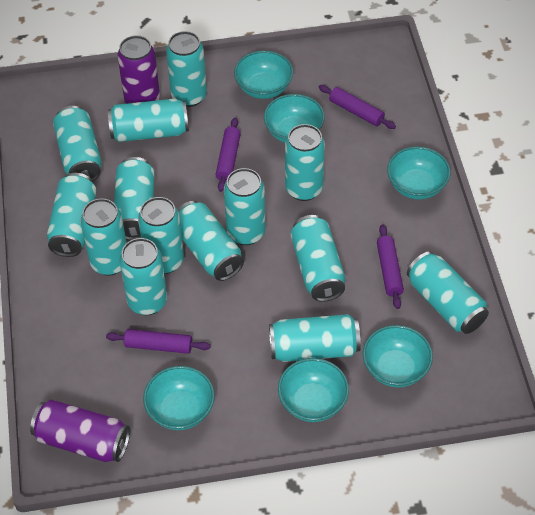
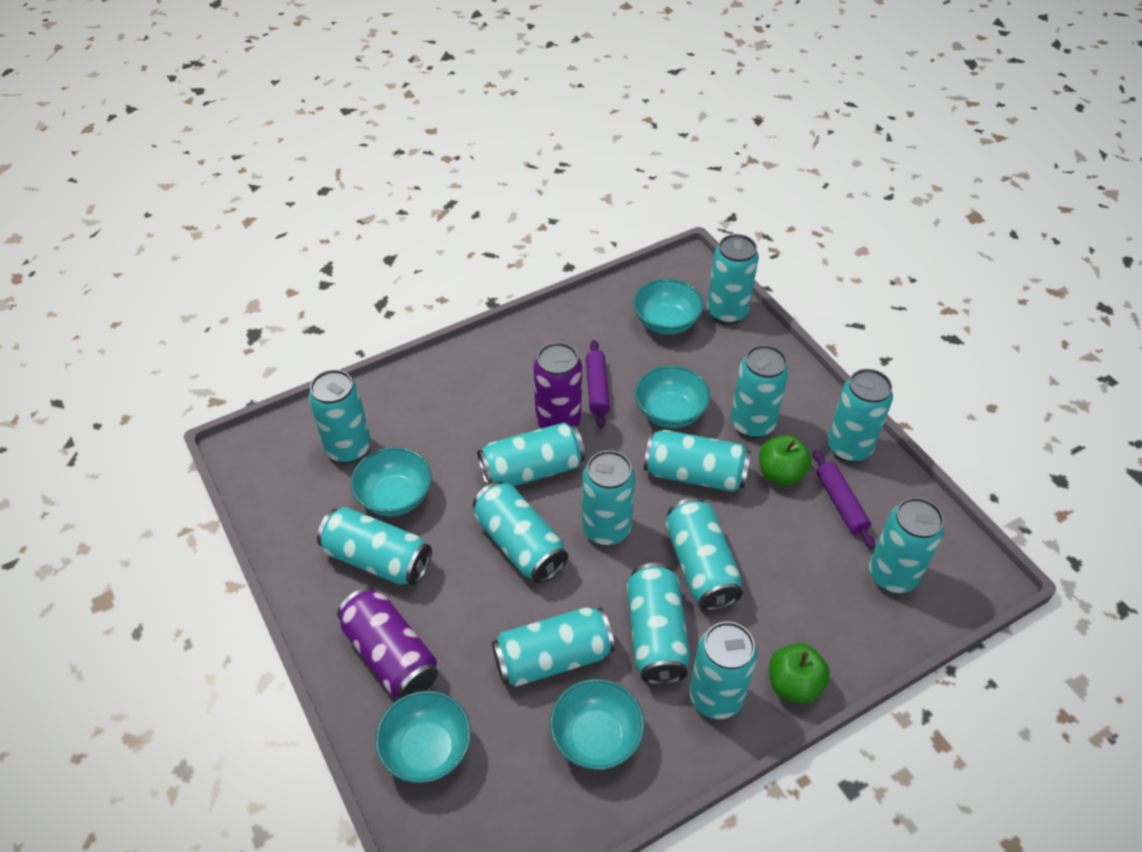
green apple: none = 0 -> [759,435,812,485] [769,643,830,704] = 2
purple rolling pin: [106,329,211,354] [216,117,241,192] [319,85,396,129] [377,225,404,309] = 4 -> [586,340,610,428] [813,449,875,549] = 2
turquoise bowl: [143,366,215,430] [234,51,293,99] [264,94,325,143] [278,358,349,422] [363,325,433,388] [387,146,450,200] = 6 -> [351,447,432,516] [375,691,471,783] [550,679,645,770] [633,279,703,335] [635,365,711,428] = 5

